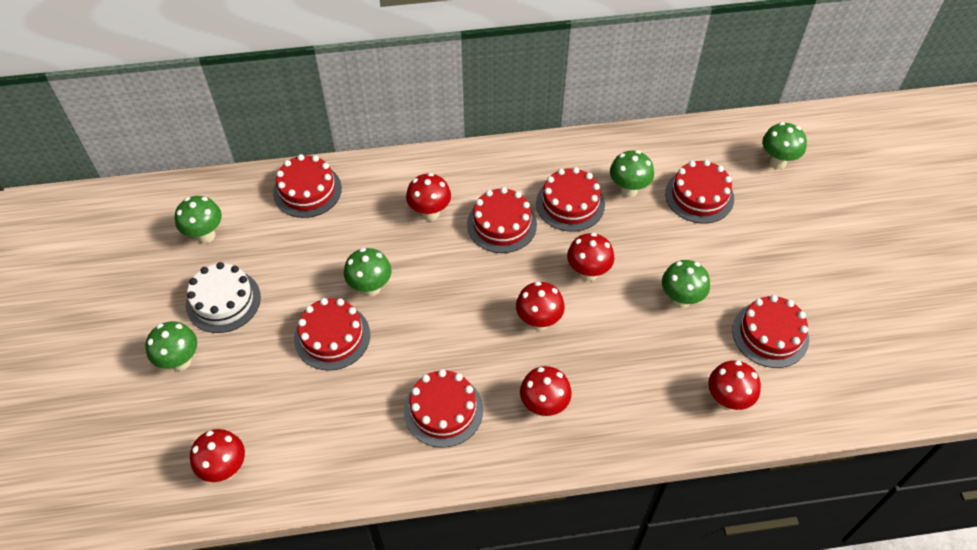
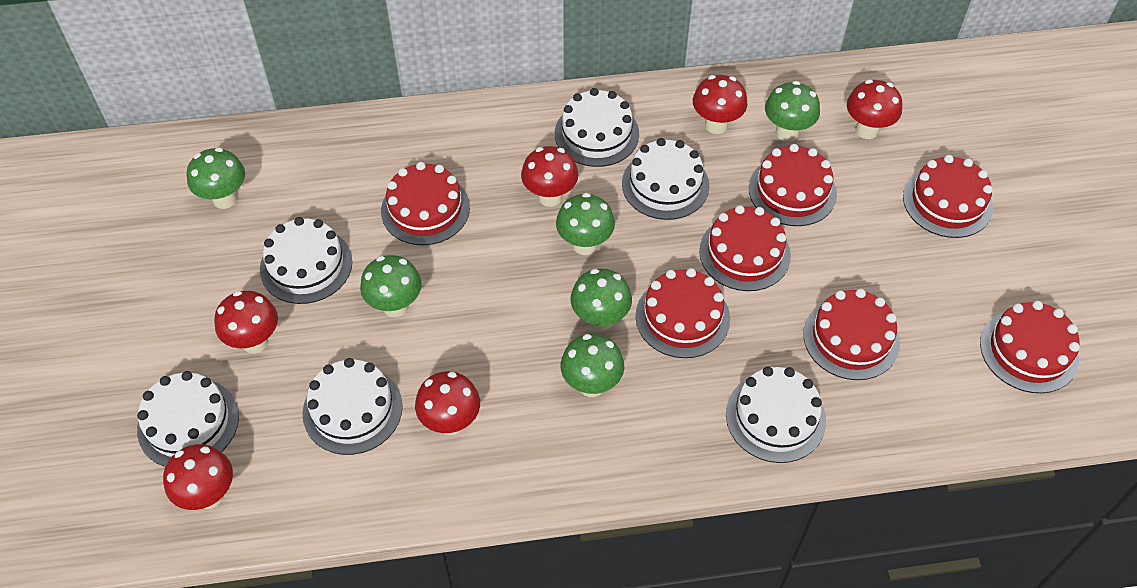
white cake: [186,262,261,333] = 1 -> [137,371,239,467] [260,217,352,304] [302,358,403,455] [555,88,639,167] [622,138,709,220] [726,367,826,463] = 6

